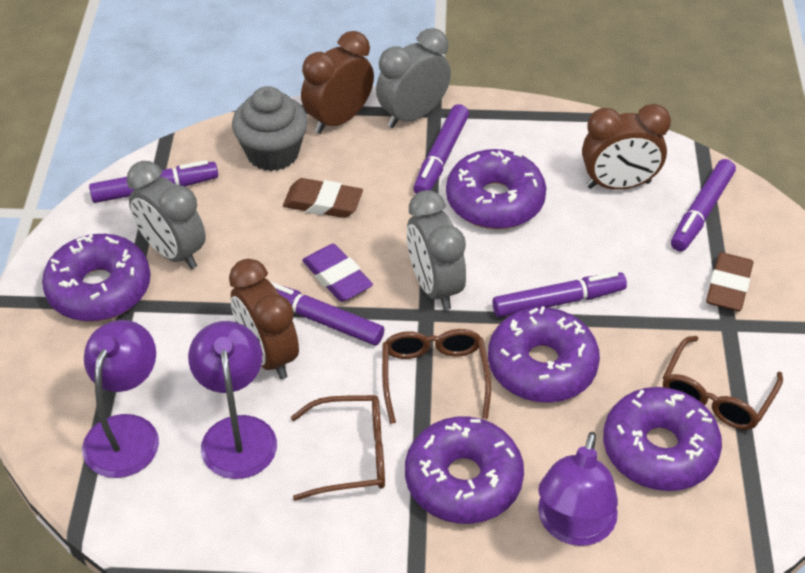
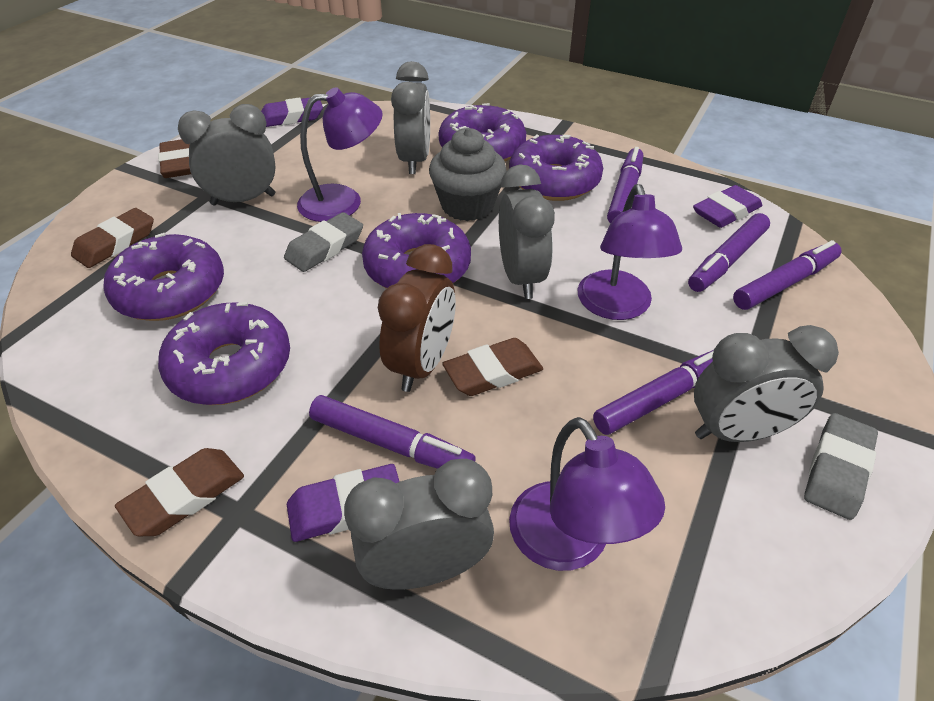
brown clock: [229,259,299,379] [301,31,374,134] [582,104,671,190] = 3 -> [378,244,456,392] = 1
brown eraser: [283,178,363,218] [706,252,753,311] = 2 -> [71,208,154,268] [115,448,244,536] [158,139,191,178] [442,338,543,396] = 4
brown glasses: [291,395,385,501] [382,329,491,424] [663,336,783,430] = 3 -> none = 0
grey clock: [127,161,206,269] [376,28,451,128] [406,190,466,310] = 3 -> [178,104,276,206] [344,459,494,590] [391,61,430,174] [499,164,555,299] [694,325,839,442] = 5
grey eraser: none = 0 -> [284,212,363,272] [804,413,878,520] = 2
purple eraser: [302,244,373,302] = 1 -> [261,97,323,127] [287,464,400,542] [693,185,762,228] = 3

